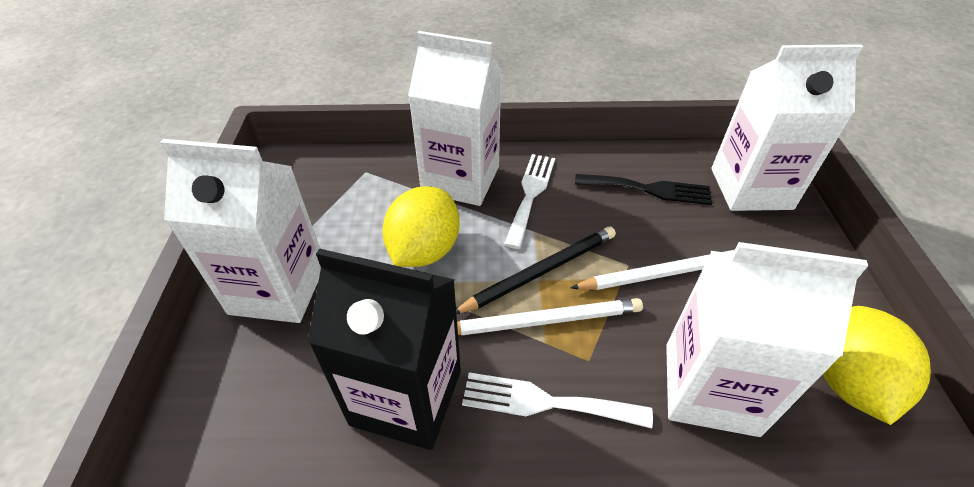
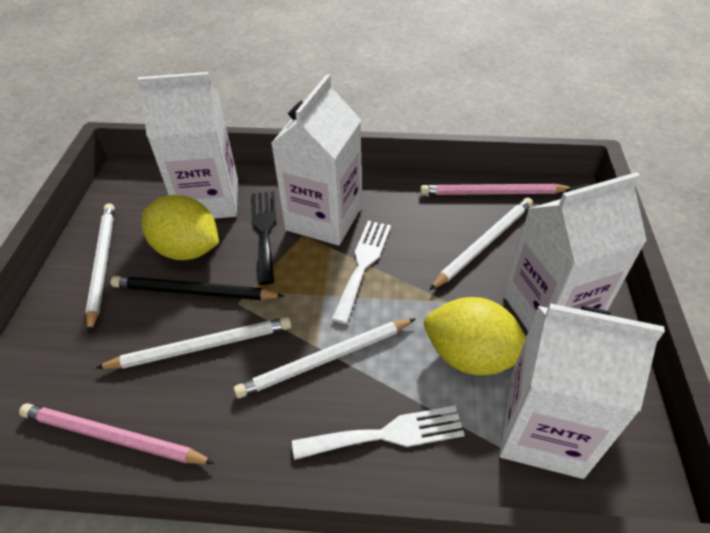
black carton: [307,248,461,450] = 1 -> none = 0
pink pencil: none = 0 -> [19,403,215,464] [420,184,572,195] = 2
white pencil: [457,298,643,335] [571,250,734,290] = 2 -> [85,203,115,333] [96,317,292,369] [234,319,415,398] [430,197,533,290] = 4

